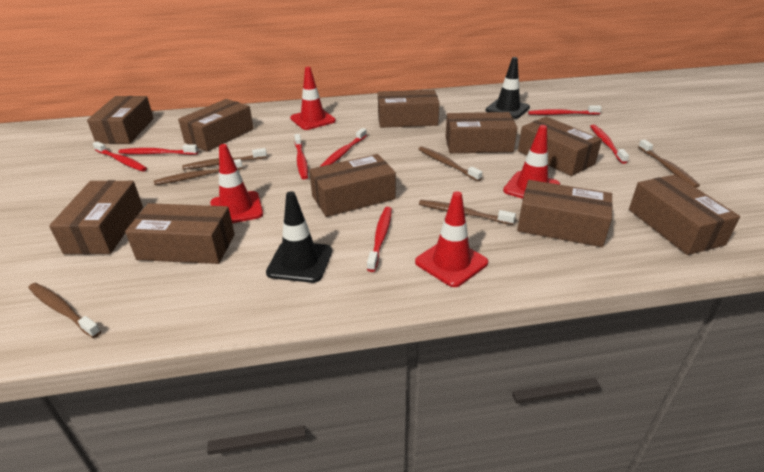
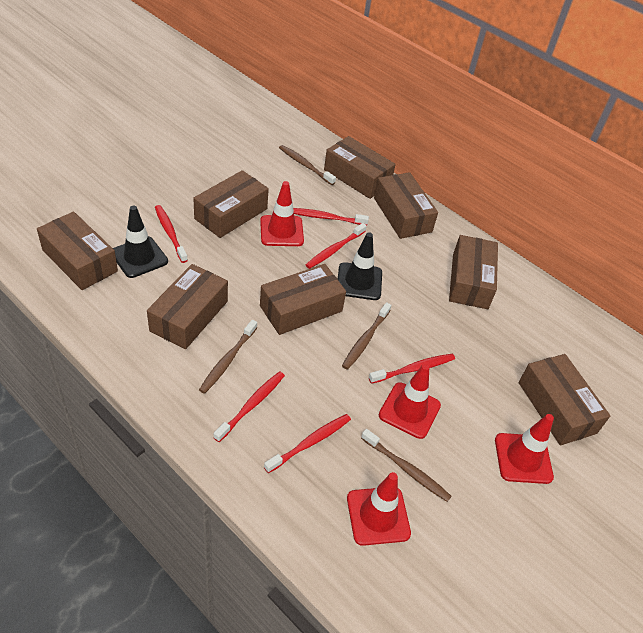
brown box: [49,180,143,254] [87,96,154,144] [125,203,235,264] [178,99,254,152] [309,154,396,217] [378,90,439,128] [445,112,517,153] [517,180,613,247] [518,117,602,176] [629,175,740,255] = 10 -> [37,211,118,290] [147,264,228,349] [193,170,269,238] [260,264,346,335] [324,136,396,199] [374,172,438,239] [449,235,498,309] [519,354,610,446] = 8
brown toothbrush: [28,283,101,338] [154,159,243,185] [182,148,267,170] [419,146,482,181] [419,200,516,225] [638,140,700,188] = 6 -> [199,320,257,394] [279,145,336,185] [342,302,391,370] [361,429,452,502] = 4
red toothbrush: [93,141,147,172] [118,145,198,155] [294,134,308,180] [320,128,367,167] [367,207,392,272] [528,105,602,115] [590,125,629,164] = 7 -> [155,205,188,263] [213,371,285,442] [264,414,351,473] [293,208,369,225] [306,223,367,269] [369,354,455,384] = 6

